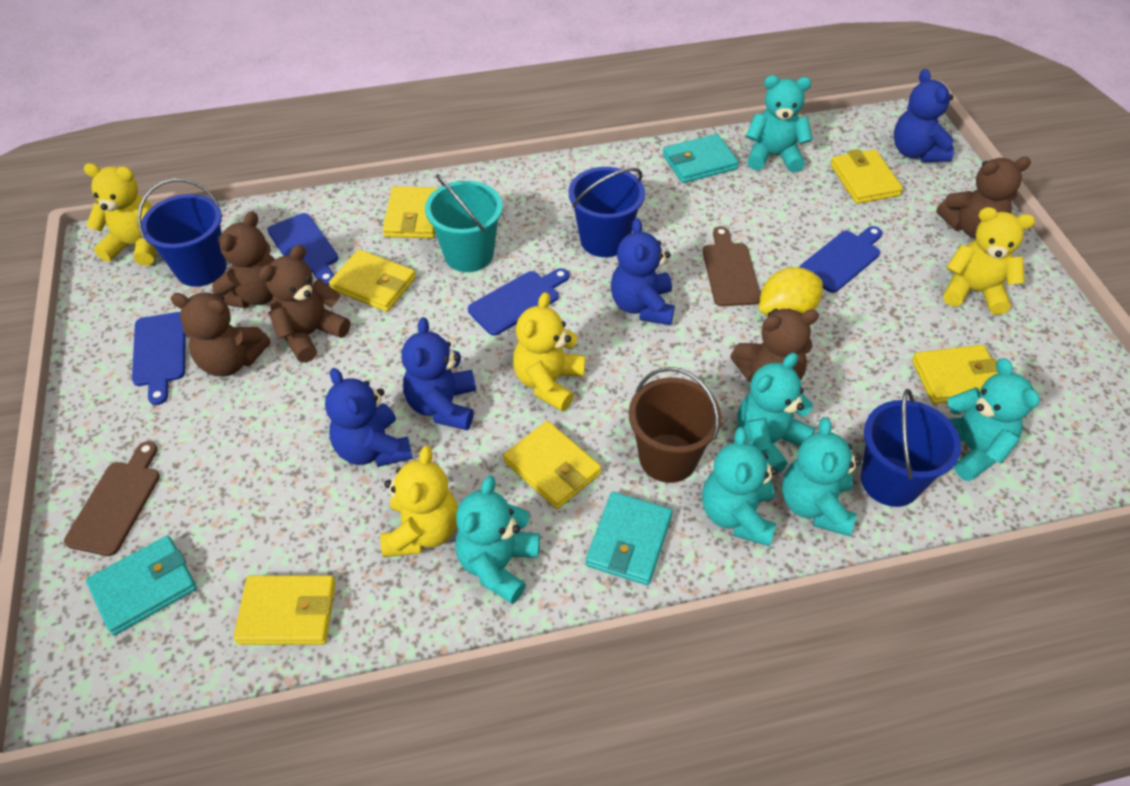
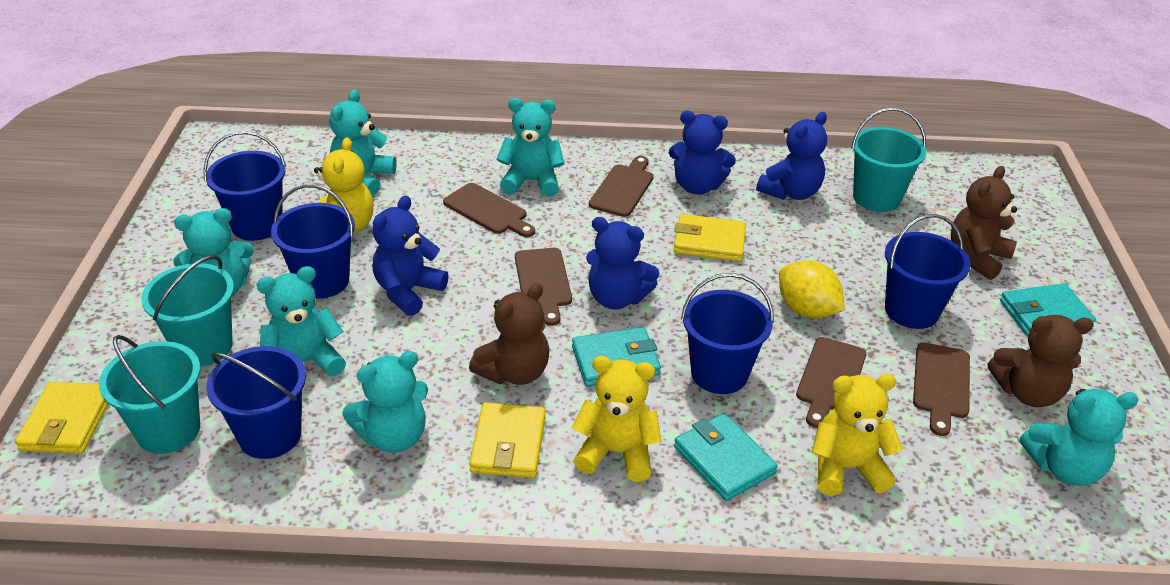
blue bucket: [137,178,227,287] [569,167,645,257] [861,389,961,507] = 3 -> [203,131,286,241] [206,346,306,459] [271,184,355,299] [681,273,774,394] [885,214,970,329] = 5
blue cutting board: [132,312,186,405] [268,213,338,285] [468,268,569,336] [799,226,882,293] = 4 -> none = 0
brown bucket: [628,367,722,483] = 1 -> none = 0
brown cutting board: [64,441,160,556] [703,226,761,306] = 2 -> [443,183,535,237] [515,248,572,326] [589,156,654,217] [796,337,867,428] [913,342,970,436] = 5
brown teddy bear: [171,293,270,377] [212,211,275,308] [259,245,350,363] [730,309,819,382] [937,157,1031,238] = 5 -> [469,283,549,385] [951,166,1017,280] [988,315,1094,407] = 3
turquoise bucket: [425,174,503,272] = 1 -> [99,335,200,454] [141,255,234,366] [851,107,927,212] = 3
yellow teddy bear: [84,163,156,266] [380,446,458,557] [513,292,585,412] [943,207,1035,315] = 4 -> [314,137,373,233] [571,356,662,482] [812,374,903,496] = 3
yellow wallet: [234,575,336,645] [329,249,416,312] [383,186,439,238] [503,421,601,509] [830,149,903,204] [912,345,998,404] = 6 -> [15,382,108,454] [469,402,546,478] [673,214,746,262] = 3

